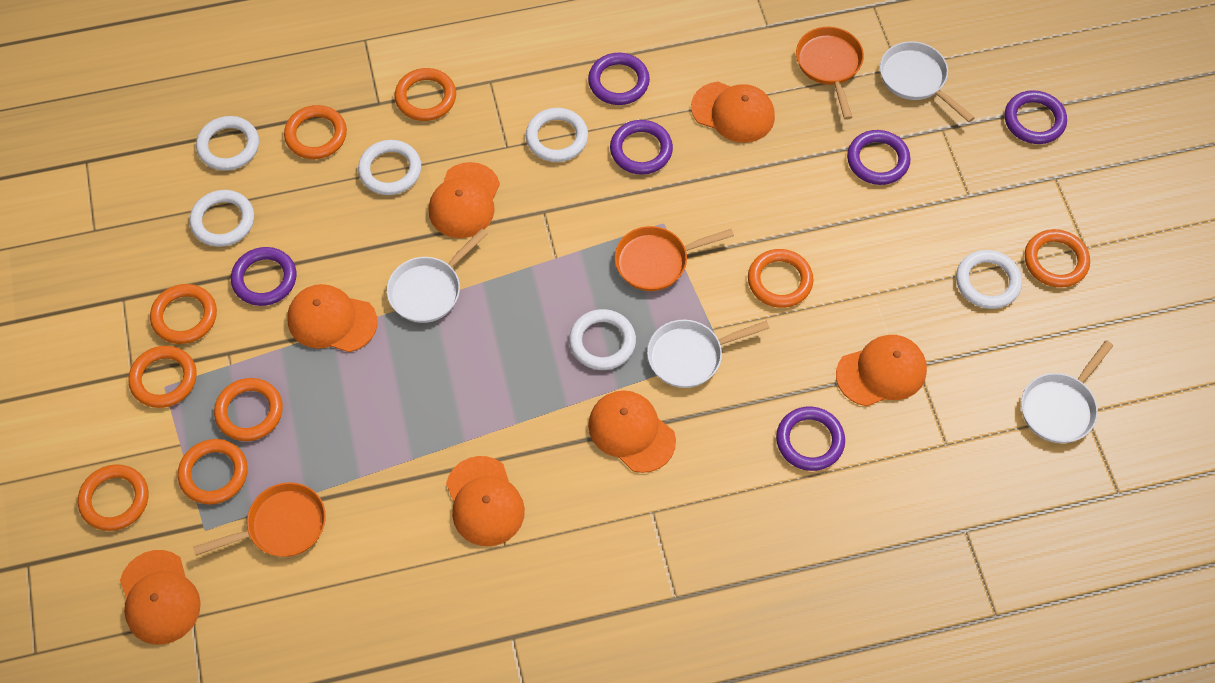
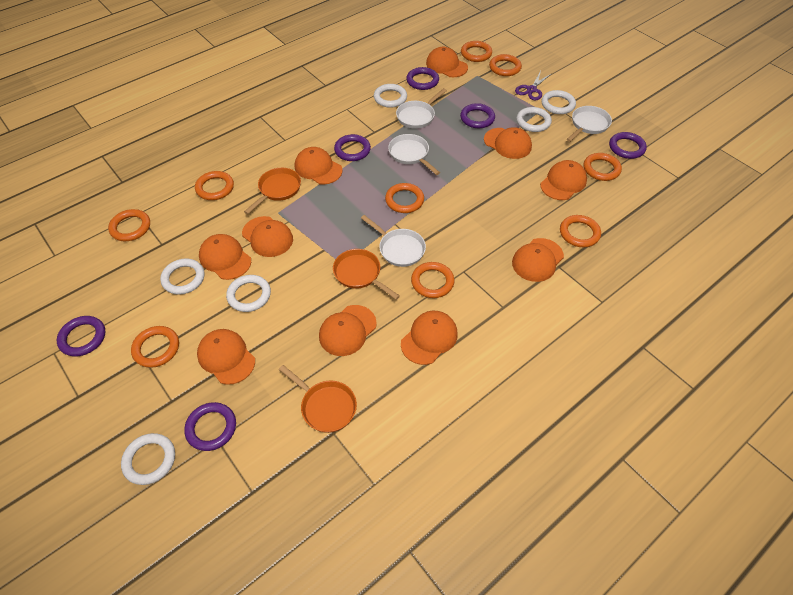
orange cap: [120,550,201,645] [287,284,378,352] [429,162,500,238] [446,456,525,546] [588,390,676,473] [691,82,775,143] [836,335,927,406] = 7 -> [197,329,255,385] [199,234,251,280] [242,216,293,257] [295,147,343,185] [319,305,377,356] [401,311,458,365] [426,47,468,77] [484,127,532,159] [512,238,564,282] [540,160,587,200] = 10
purple scissors: none = 0 -> [515,71,552,100] = 1

